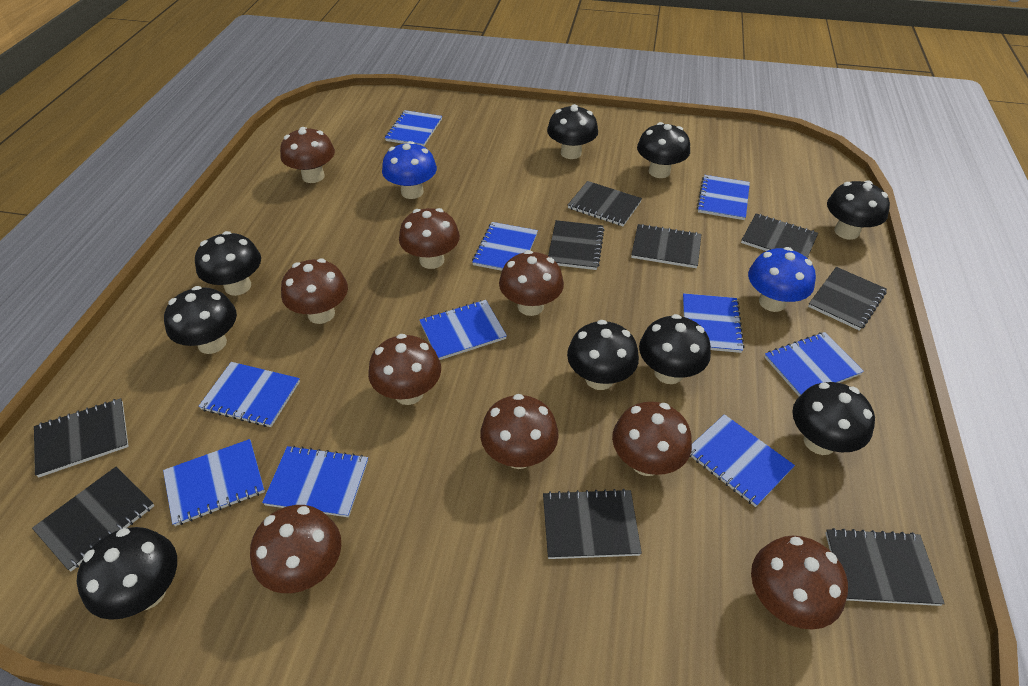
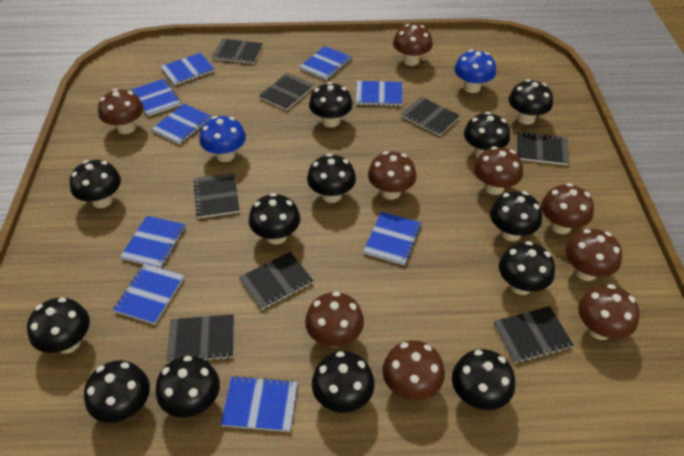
black mushroom: [77,527,177,620] [164,286,237,354] [195,231,261,296] [547,104,598,159] [567,320,639,390] [637,122,690,178] [639,314,711,384] [792,382,875,455] [827,180,890,240] = 9 -> [27,297,90,354] [70,160,121,208] [84,360,150,423] [156,356,220,418] [249,193,300,244] [307,153,356,203] [309,82,353,128] [312,351,375,413] [452,349,515,410] [464,112,510,157] [490,191,542,241] [499,241,555,295] [508,79,553,125] = 13
black notebook: [32,467,154,571] [34,398,129,478] [543,489,642,559] [548,220,604,270] [568,181,642,226] [631,224,702,268] [741,214,818,258] [808,267,887,331] [826,528,945,606] = 9 -> [167,314,234,363] [193,173,239,218] [212,38,263,64] [239,252,313,310] [259,73,314,111] [401,97,460,136] [493,306,574,363] [517,132,569,165] = 8
blue notebook: [163,439,265,526] [199,362,300,427] [262,445,368,517] [385,110,442,146] [419,300,507,360] [472,222,538,271] [683,293,744,353] [690,414,795,507] [697,175,750,220] [764,332,864,397] = 10 -> [113,264,184,325] [120,216,185,268] [131,79,181,116] [152,104,211,145] [160,53,215,86] [221,376,298,432] [299,46,351,80] [356,81,402,106] [363,212,422,265] = 9

